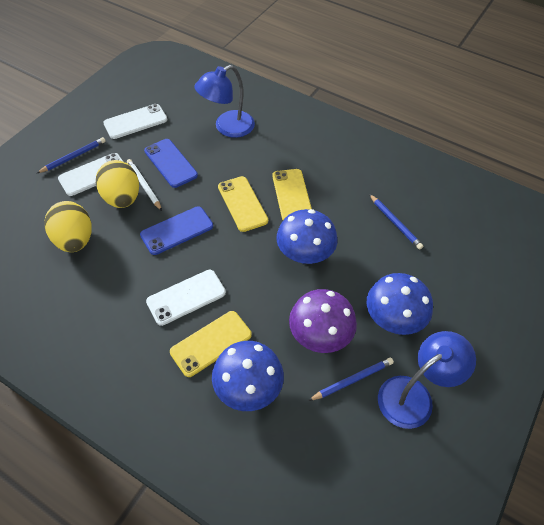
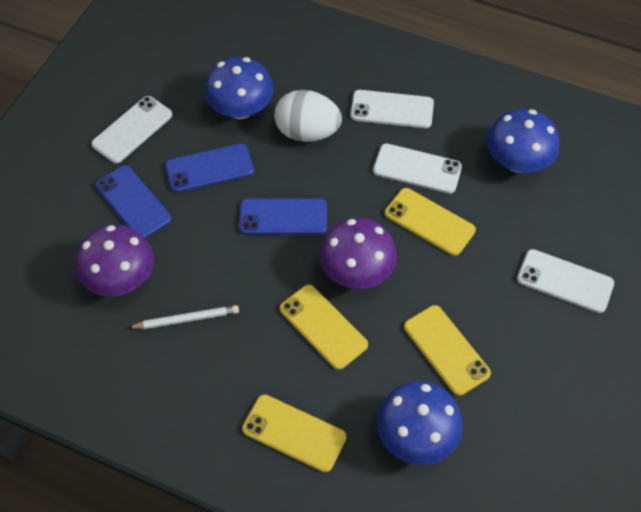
blue lamp: [194,65,255,138] [378,331,476,429] = 2 -> none = 0
blue pencil: [37,137,106,173] [308,357,394,401] [369,194,423,250] = 3 -> none = 0
blue phone: [140,206,213,255] [144,139,198,188] = 2 -> [95,165,172,238] [165,143,254,193] [239,198,327,235] = 3
purple mushroom: [289,289,357,353] = 1 -> [76,225,154,296] [319,218,397,289] = 2
white egg: none = 0 -> [274,90,342,142] = 1
white phone: [58,153,123,196] [103,104,167,139] [146,270,226,326] = 3 -> [91,96,172,163] [350,90,434,128] [373,143,462,194] [517,249,614,313] = 4
yellow egg: [44,201,91,252] [96,160,139,208] = 2 -> none = 0
yellow phone: [170,311,252,377] [218,176,268,232] [272,169,312,220] = 3 -> [242,394,347,472] [280,285,368,370] [385,188,476,256] [404,305,491,396] = 4

